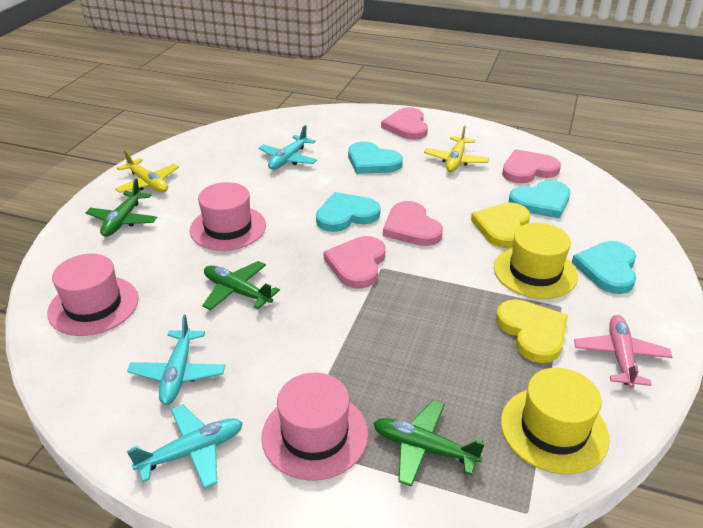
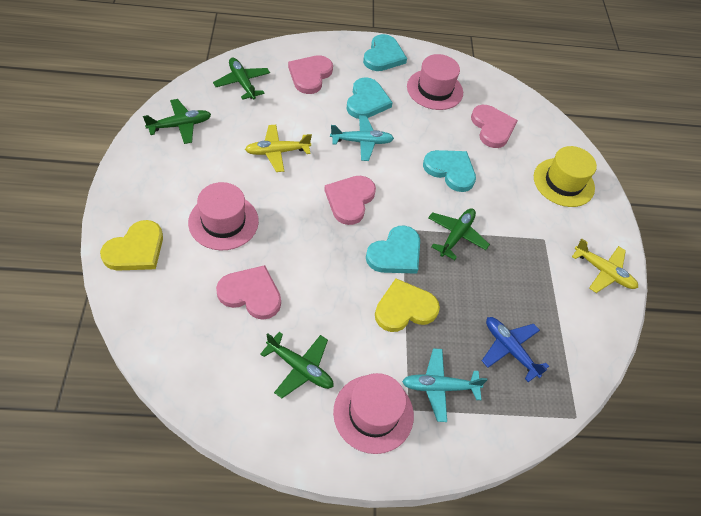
blue plane: none = 0 -> [482,317,549,382] = 1
green plane: [85,179,157,237] [202,261,280,310] [373,400,485,487] = 3 -> [143,99,211,144] [213,58,270,100] [260,332,333,398] [428,208,490,260] = 4
pink plane: [574,315,672,388] = 1 -> none = 0
turquoise plane: [127,314,225,405] [127,404,243,489] [259,125,317,170] = 3 -> [330,115,394,161] [402,348,488,422] = 2
yellow hat: [494,223,578,299] [501,368,610,474] = 2 -> [534,146,597,207] = 1

